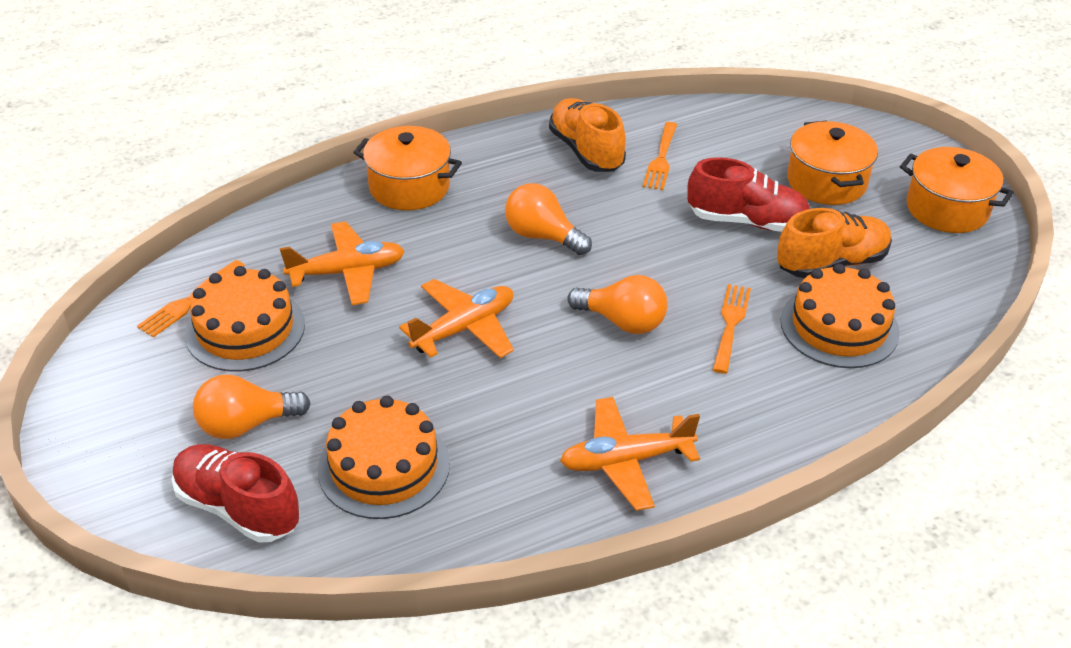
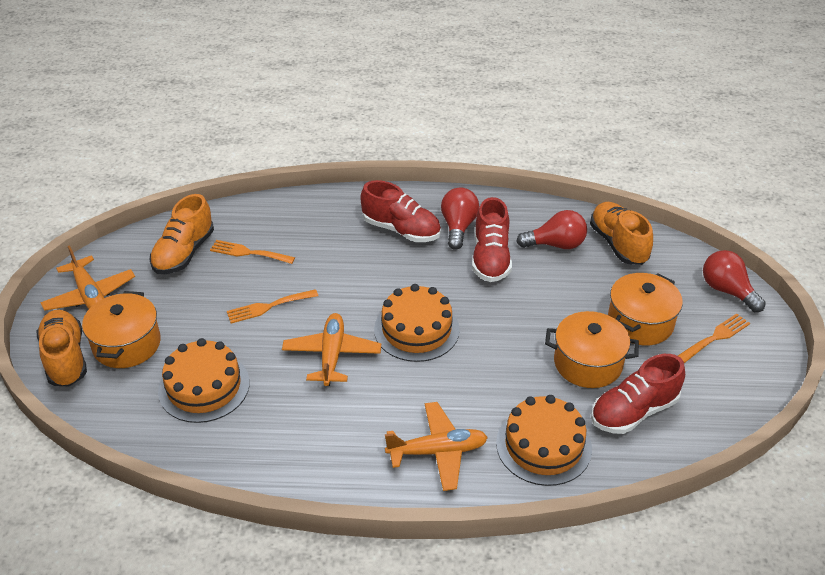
orange light bulb: [193,374,311,439] [505,183,592,255] [567,275,667,334] = 3 -> none = 0
orange shoe: [549,98,626,172] [777,208,892,278] = 2 -> [36,310,87,386] [149,194,214,274] [590,202,653,265] = 3
red light bulb: none = 0 -> [441,188,479,250] [516,210,587,249] [703,250,766,312] = 3
red shoe: [171,444,300,543] [687,157,810,232] = 2 -> [360,180,441,242] [472,197,512,282] [591,354,685,434] = 3

